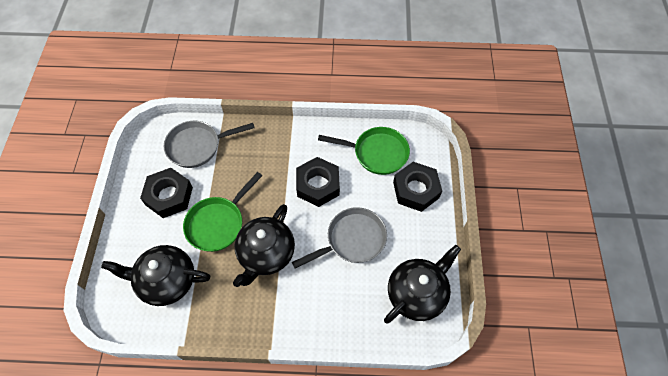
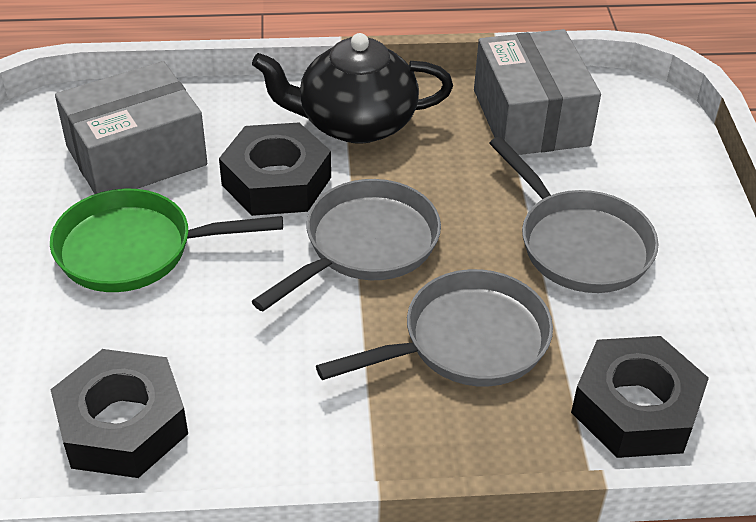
black teapot: [101,245,210,306] [233,204,295,287] [384,245,461,323] = 3 -> [252,33,453,144] = 1
green pan: [183,172,262,252] [318,127,410,175] = 2 -> [50,188,283,292] = 1
grey box: none = 0 -> [55,61,207,194] [474,29,601,155] = 2
grey pan: [164,121,254,168] [292,207,387,269] = 2 -> [252,179,441,311] [316,269,553,386] [489,137,659,293] = 3

